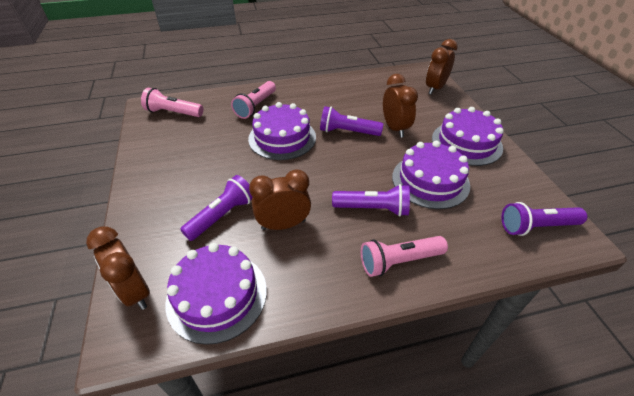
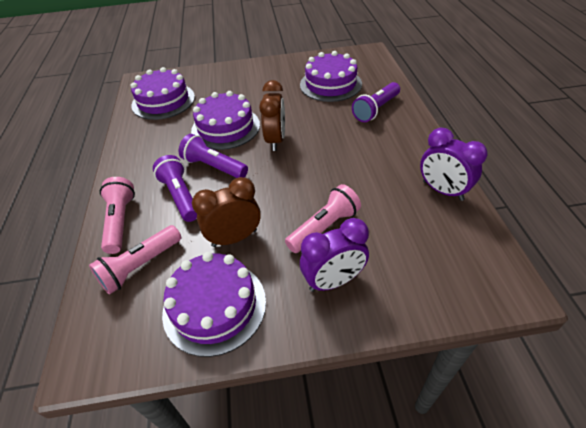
brown clock: [86,226,150,310] [249,169,311,230] [383,74,418,138] [426,39,458,95] = 4 -> [192,177,261,247] [259,80,285,151] = 2
purple clock: none = 0 -> [300,218,369,292] [420,128,488,201] = 2
purple flashlight: [180,175,252,241] [320,106,383,136] [332,184,410,217] [501,202,587,236] = 4 -> [153,155,197,222] [179,134,248,178] [352,82,400,122] = 3

